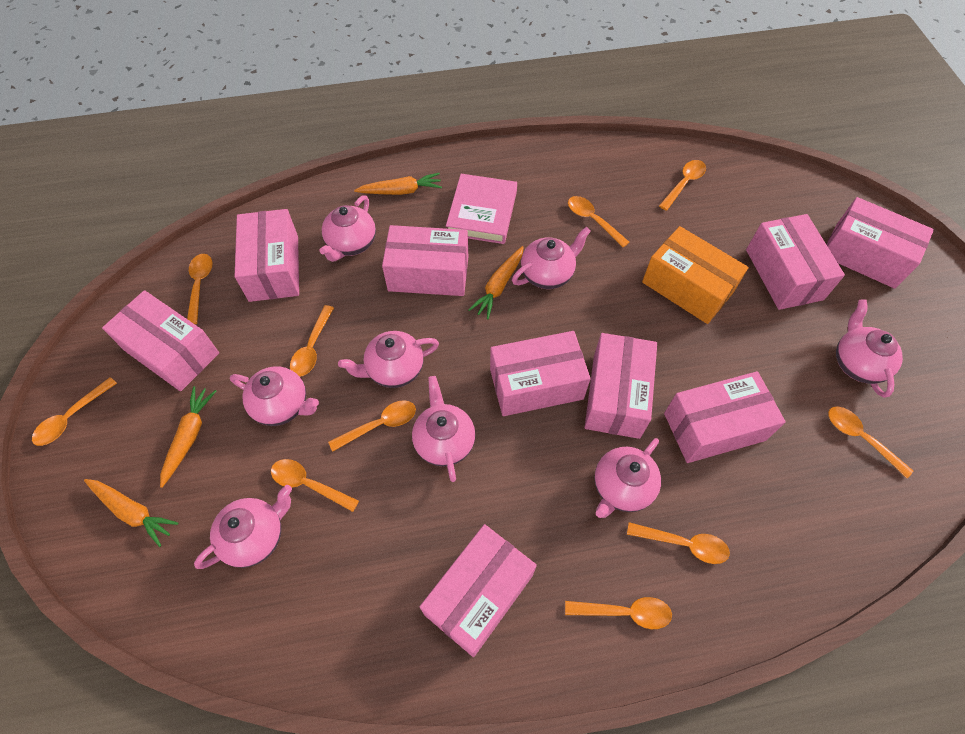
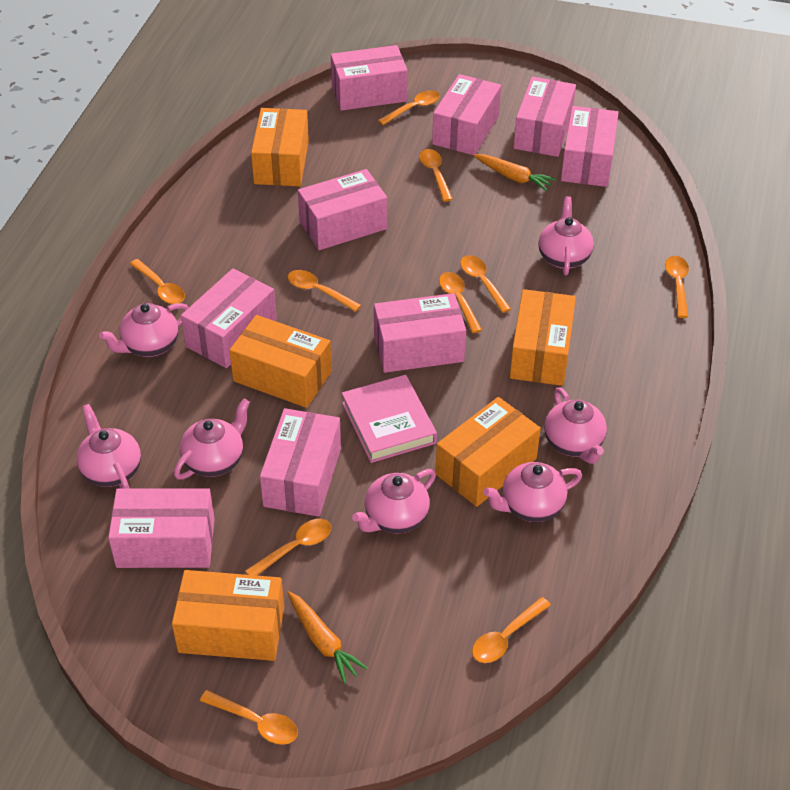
orange box: [642,226,749,324] = 1 -> [172,570,284,661] [229,315,332,408] [251,108,309,186] [435,397,541,507] [510,289,576,386] = 5
orange carrot: [84,479,179,547] [160,386,216,488] [354,173,442,195] [468,246,524,319] = 4 -> [287,591,368,684] [473,154,556,192] = 2
pink teapot: [194,485,292,569] [230,366,319,426] [319,195,376,262] [338,331,439,388] [412,376,475,482] [512,227,591,289] [594,438,661,518] [836,300,903,398] = 8 -> [77,404,141,489] [99,303,189,357] [174,399,250,479] [352,469,436,533] [483,462,582,522] [538,196,594,275] [544,387,607,464] = 7

